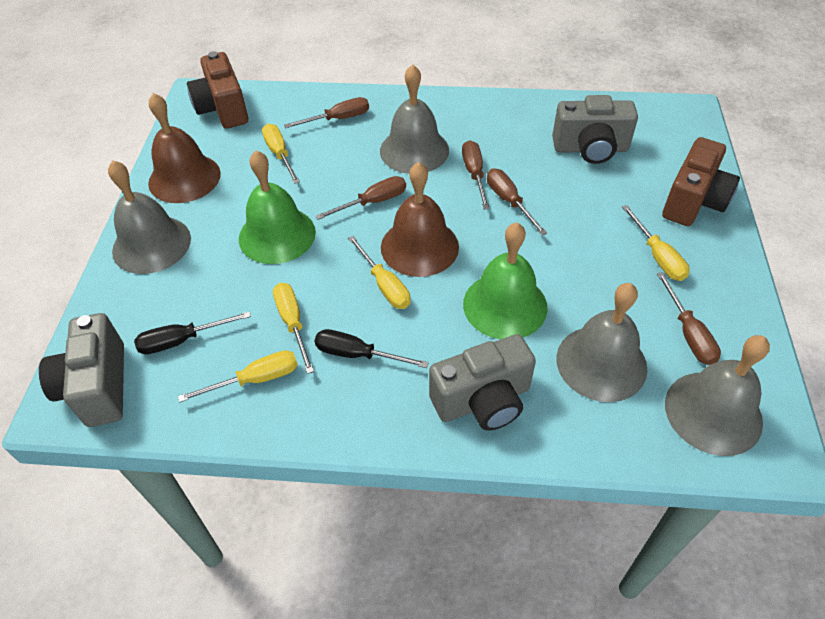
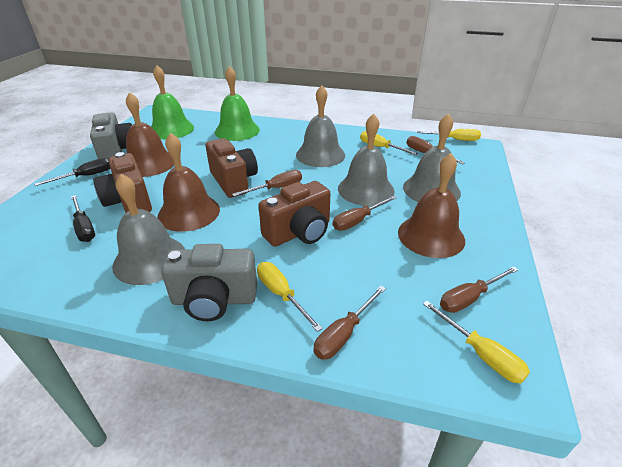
brown bell: [148,93,221,203] [381,162,459,277] = 2 -> [126,92,174,177] [157,133,220,232] [398,153,465,258] = 3
brown camera: [187,51,248,128] [662,137,740,226] = 2 -> [93,152,152,213] [206,138,258,198] [258,181,330,247] = 3
grey camera: [39,313,124,427] [429,334,536,431] [552,95,638,164] = 3 -> [90,112,132,159] [161,244,257,321] = 2
yellow screwdriver: [178,350,298,402] [262,124,300,184] [273,283,314,374] [348,236,411,309] [622,205,690,281] = 5 -> [257,262,323,332] [360,131,418,155] [417,129,481,141] [423,301,530,384] = 4

